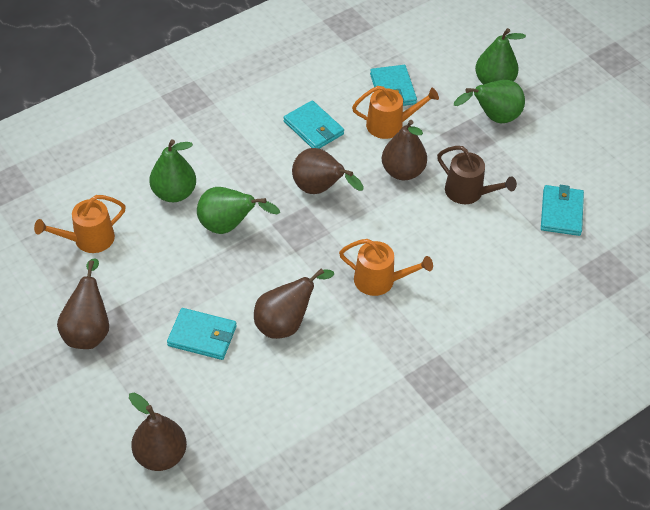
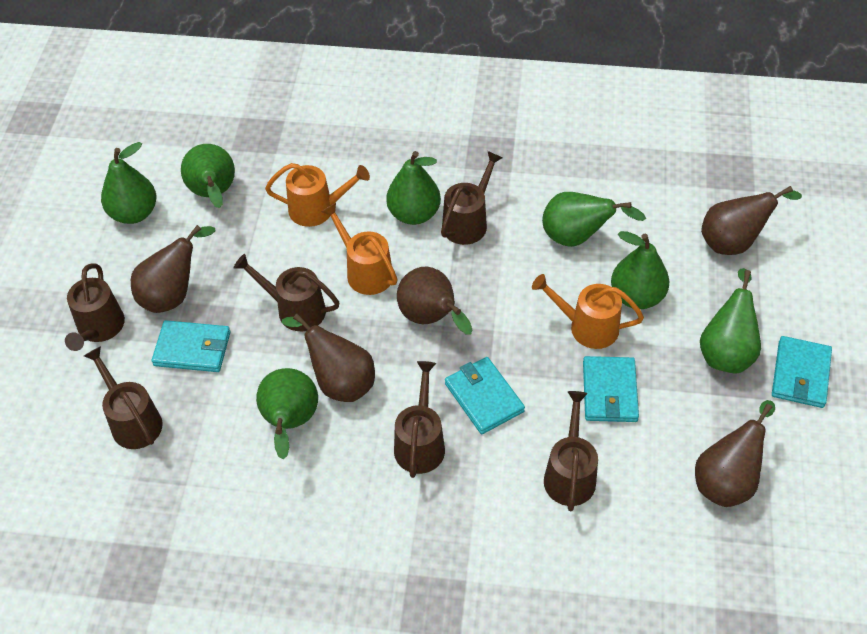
brown watering can: [437,146,517,204] = 1 -> [65,263,125,351] [84,346,163,449] [234,254,339,331] [394,361,445,478] [441,151,503,245] [544,391,598,511] = 6
green pear: [149,139,196,202] [197,187,280,234] [454,80,525,123] [475,28,526,85] = 4 -> [101,142,156,224] [181,144,235,208] [256,368,318,460] [386,151,441,225] [542,192,646,247] [611,231,669,309] [700,268,761,373] = 7

